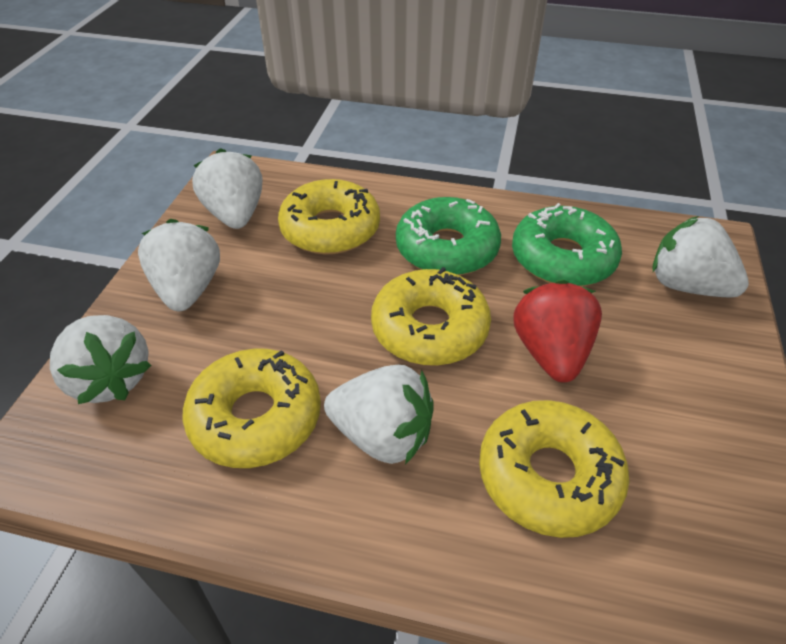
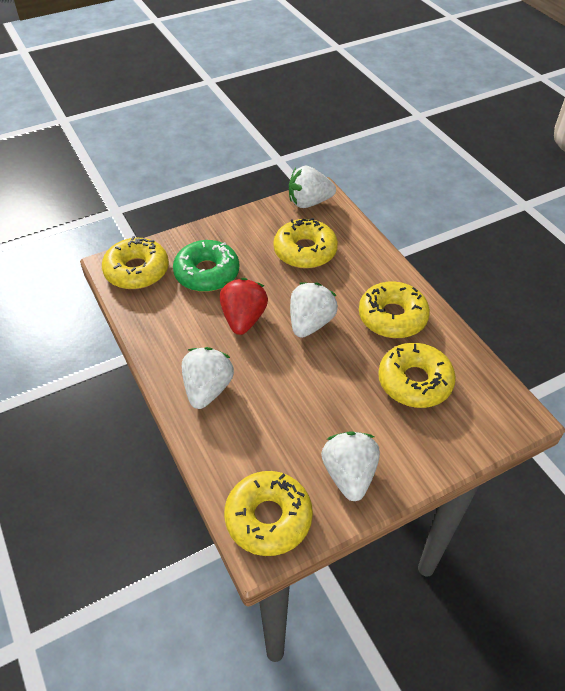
green donut: [396,197,501,275] [512,203,622,286] = 2 -> [173,240,239,292] = 1
white strawberry: [50,315,152,404] [138,219,220,311] [192,148,263,229] [324,365,434,464] [653,216,749,298] = 5 -> [182,347,234,409] [289,166,336,208] [290,282,338,338] [321,431,380,501] = 4
yellow donut: [183,349,321,468] [278,179,380,255] [371,267,491,366] [479,400,629,538] = 4 -> [102,236,169,289] [224,471,313,556] [273,218,338,269] [359,281,430,338] [378,343,456,408] = 5

